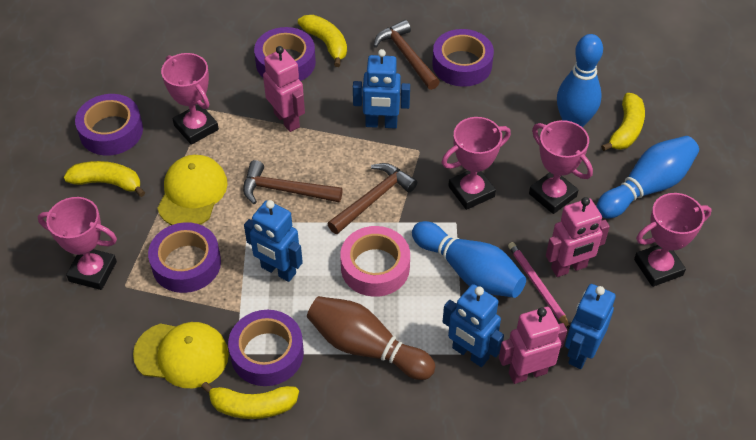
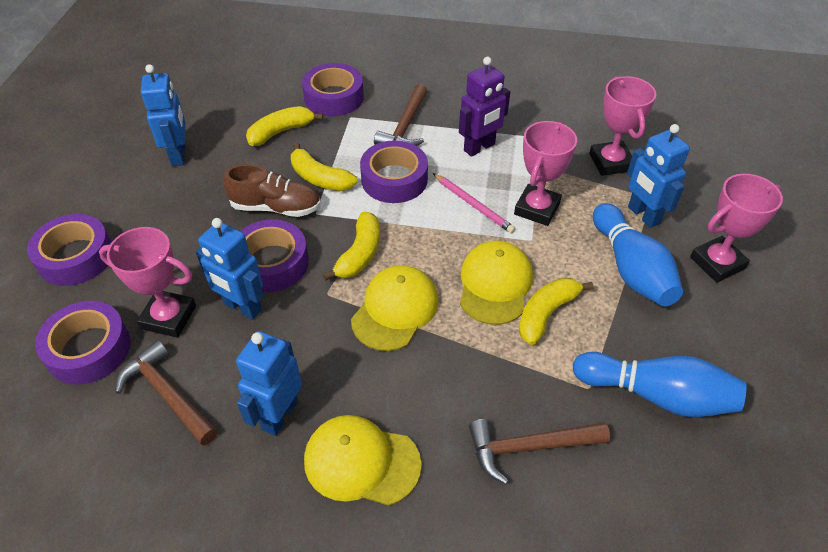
blue bowling pin: [412,221,526,298] [557,34,603,128] [596,136,699,218] = 3 -> [573,352,747,417] [593,203,683,306] = 2
brown bowling pin: [307,296,435,380] = 1 -> none = 0
brown shoe: none = 0 -> [223,164,320,217] = 1
pink robot: [263,46,305,132] [499,307,567,384] [546,197,610,277] = 3 -> none = 0
pink tape: [340,226,410,297] = 1 -> none = 0
pink trophy: [38,197,117,290] [161,53,219,145] [442,117,511,210] [529,120,593,214] [634,193,712,287] = 5 -> [99,227,196,338] [514,121,577,226] [589,76,656,176] [690,174,783,283] = 4
purple robot: none = 0 -> [459,57,510,157] = 1
yellow cap: [133,322,229,388] [157,155,228,225] = 2 -> [304,415,422,506] [351,265,439,351] [460,240,533,325] = 3

